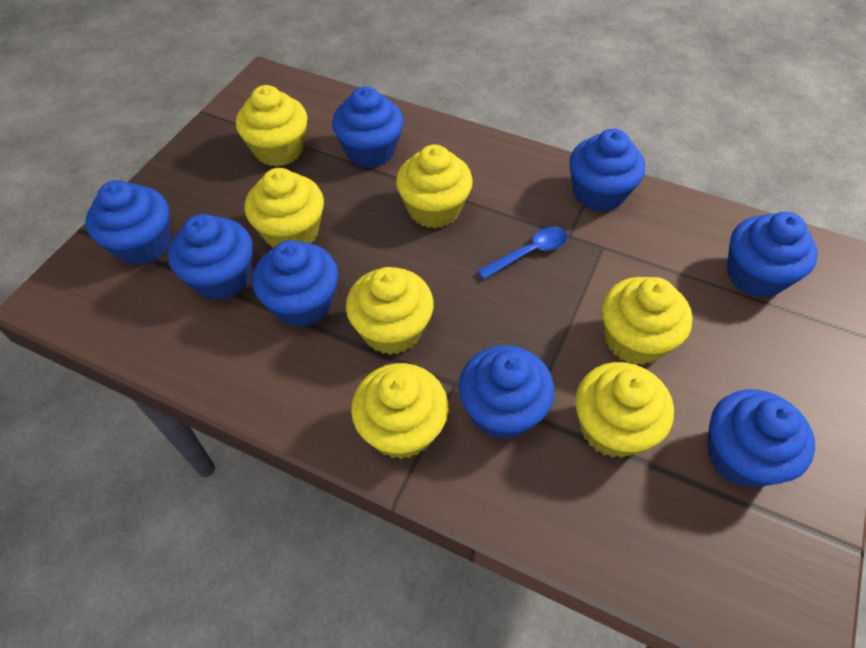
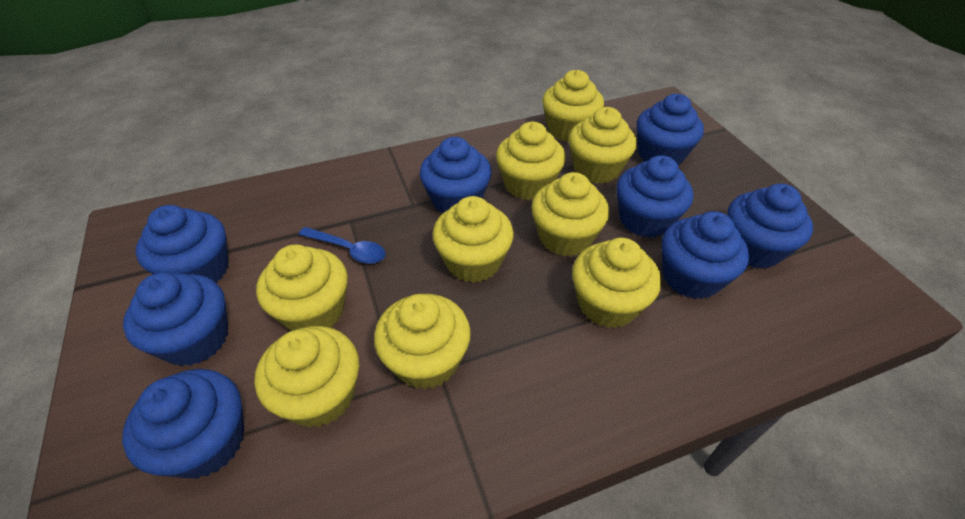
yellow cupcake: [236,85,307,167] [245,168,324,248] [346,267,434,355] [351,363,448,459] [396,144,473,228] [575,362,674,458] [602,277,693,365] = 7 -> [254,326,359,428] [256,245,348,331] [374,294,471,389] [432,196,514,283] [496,122,566,200] [531,172,609,257] [542,70,604,142] [569,107,637,184] [572,238,661,328] = 9

